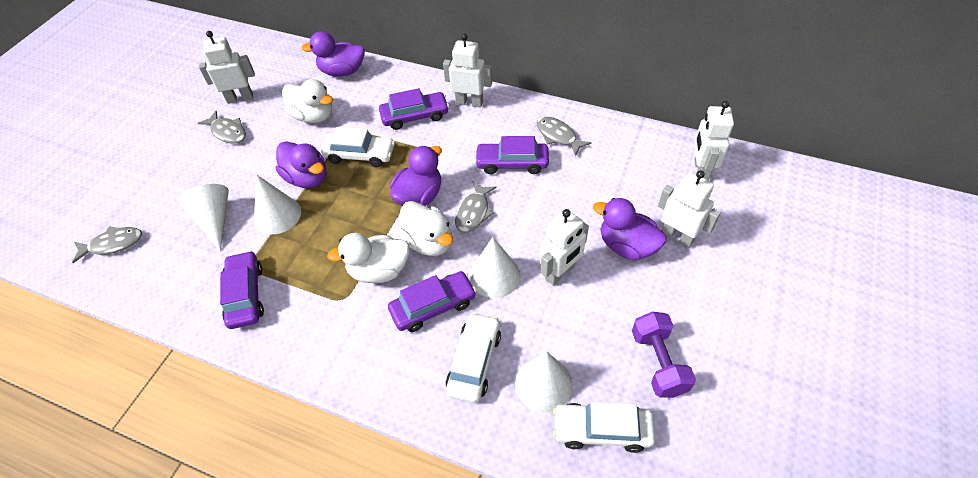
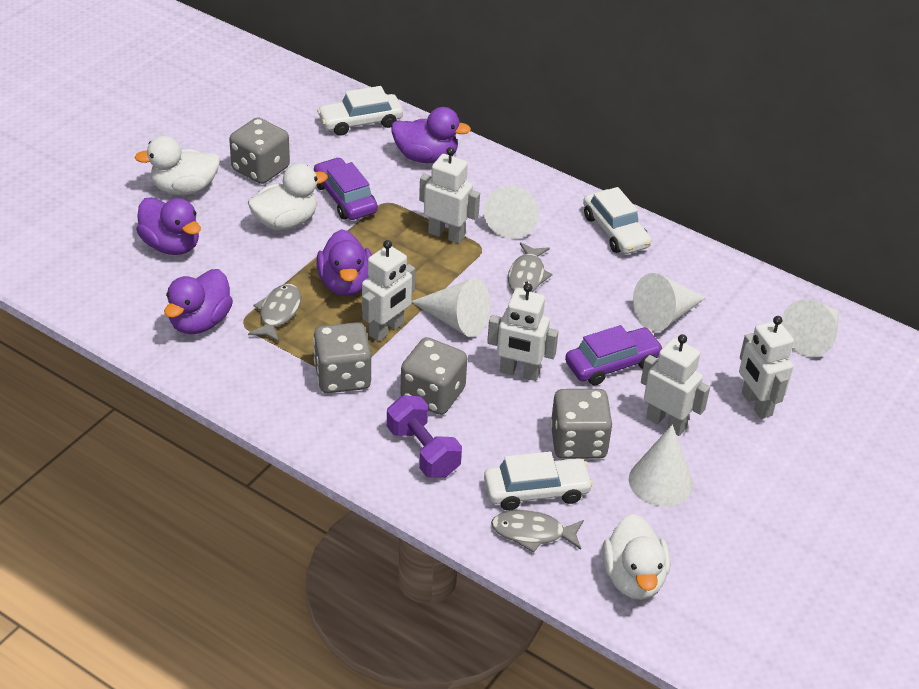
grey dice: none = 0 -> [229,117,290,184] [313,322,371,393] [400,337,467,415] [550,389,613,459] = 4
grey fish: [72,227,142,263] [198,111,246,144] [455,181,497,233] [537,117,592,156] = 4 -> [248,284,301,342] [491,510,584,553] [508,242,552,292] = 3
purple car: [220,251,264,329] [379,88,449,130] [388,271,476,332] [475,136,549,174] = 4 -> [314,157,378,220] [565,325,664,386] = 2
white cone: [178,184,229,252] [254,174,301,234] [469,237,521,298] [515,351,573,412] = 4 -> [411,278,490,337] [484,185,539,239] [629,424,693,507] [633,273,705,332] [781,299,839,357] = 5

